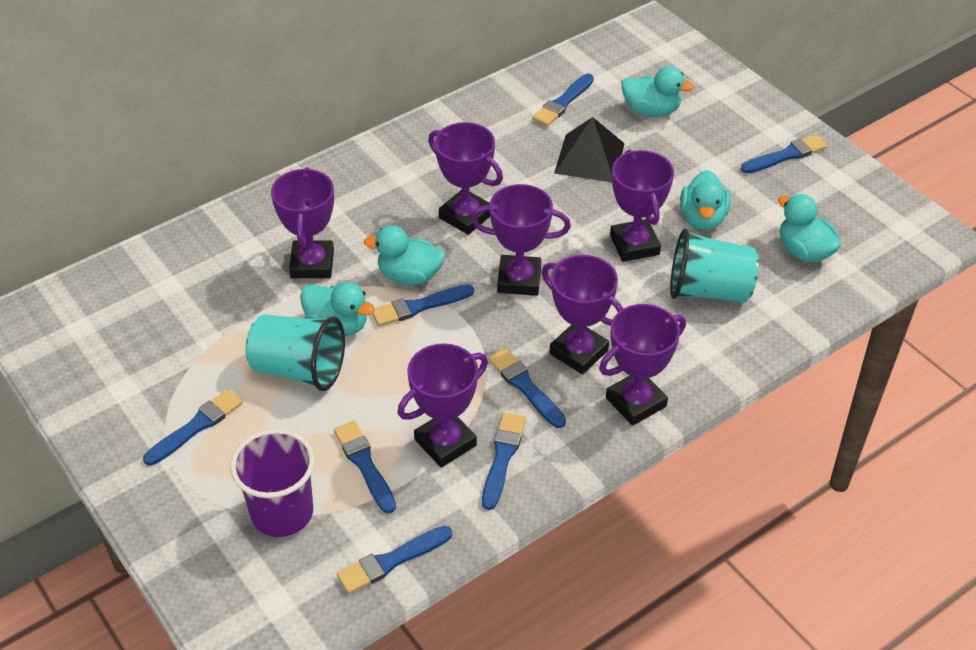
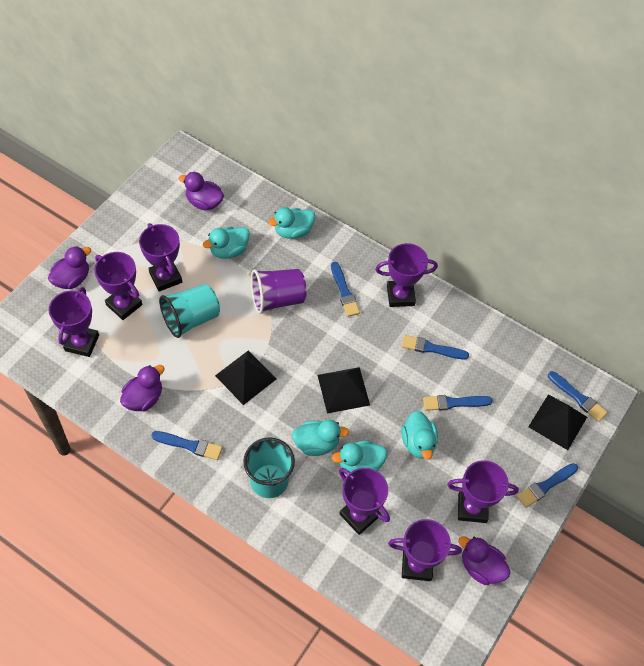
black pyramid: [554,117,625,182] = 1 -> [215,351,276,405] [317,367,370,414] [528,395,587,450] = 3
blue brush: [143,389,243,466] [334,421,396,514] [337,526,452,594] [372,284,474,326] [482,413,526,510] [488,348,566,428] [532,74,594,126] [741,135,827,173] = 8 -> [151,431,222,460] [331,262,360,317] [402,335,469,360] [423,395,493,411] [517,463,578,508] [548,371,608,422] = 6
purple duck: none = 0 -> [48,246,91,289] [120,365,165,411] [179,172,224,210] [458,536,511,585] = 4

